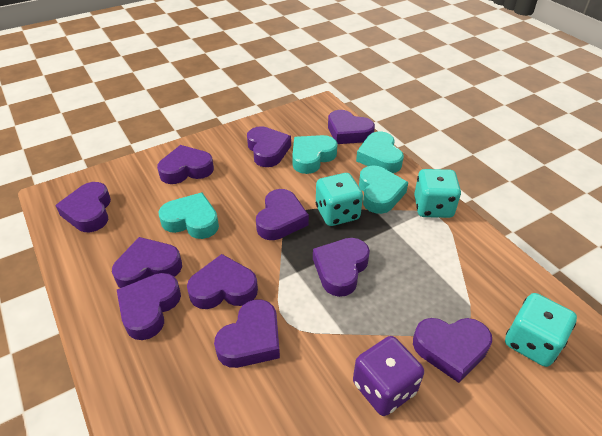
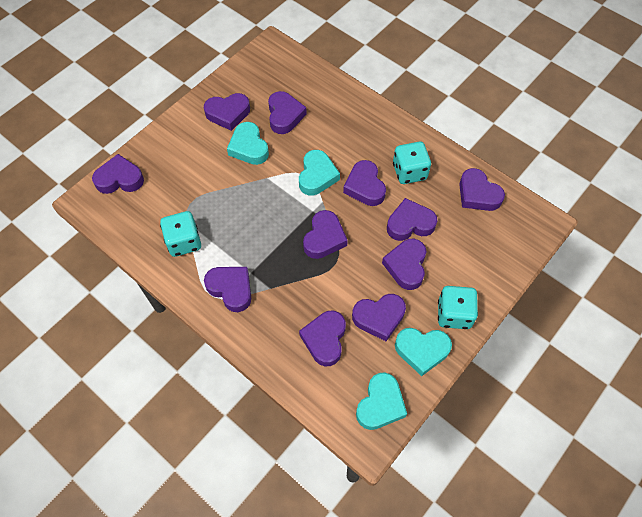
purple dice: [353,336,424,416] = 1 -> none = 0

